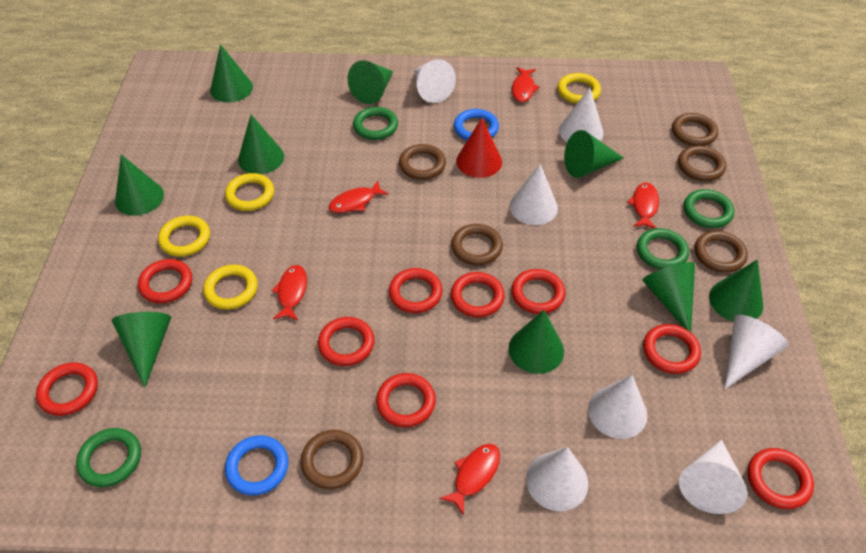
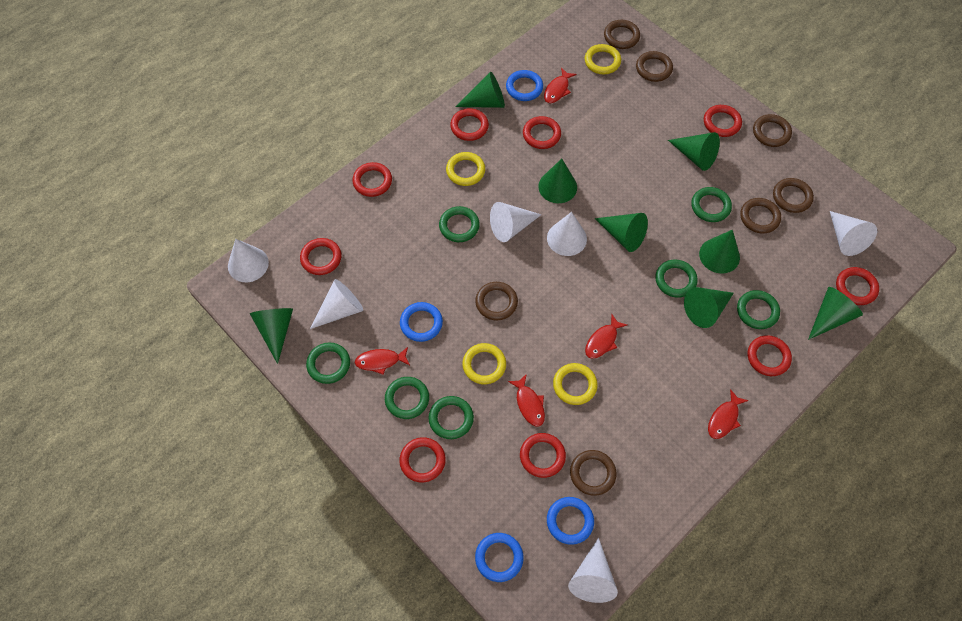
blue ring: [225,435,288,496] [454,109,499,140] = 2 -> [400,302,443,342] [475,533,524,582] [506,70,543,101] [547,497,594,545] = 4
brown ring: [301,430,363,489] [399,144,446,180] [451,224,503,265] [672,113,718,146] [678,145,726,181] [695,231,748,273] = 6 -> [475,282,518,320] [570,450,617,496] [604,20,640,49] [636,51,673,82] [740,198,781,234] [753,114,792,147] [773,178,814,213] = 7
green cone: [112,312,171,388] [115,154,164,216] [210,44,253,102] [238,115,284,174] [347,60,393,104] [509,310,564,374] [564,130,624,178] [642,262,695,332] [709,259,763,322] = 9 -> [250,308,293,364] [455,72,505,108] [538,159,577,203] [595,213,648,252] [668,132,720,171] [684,287,734,328] [699,230,740,274] [808,287,863,340] = 8
green ring: [76,428,141,487] [353,107,398,140] [637,228,689,270] [684,189,734,228] = 4 -> [306,343,350,384] [385,377,429,419] [428,396,474,439] [439,206,480,242] [655,260,698,298] [691,187,732,222] [737,290,780,329] = 7
red cone: [456,118,502,178] = 1 -> none = 0
white cone: [414,59,456,103] [510,164,558,225] [526,447,588,511] [559,88,604,142] [588,375,647,439] [679,440,747,514] [724,315,789,389] = 7 -> [228,239,269,282] [310,279,363,329] [490,202,542,242] [547,212,587,256] [568,538,618,603] [830,211,877,256] = 6

